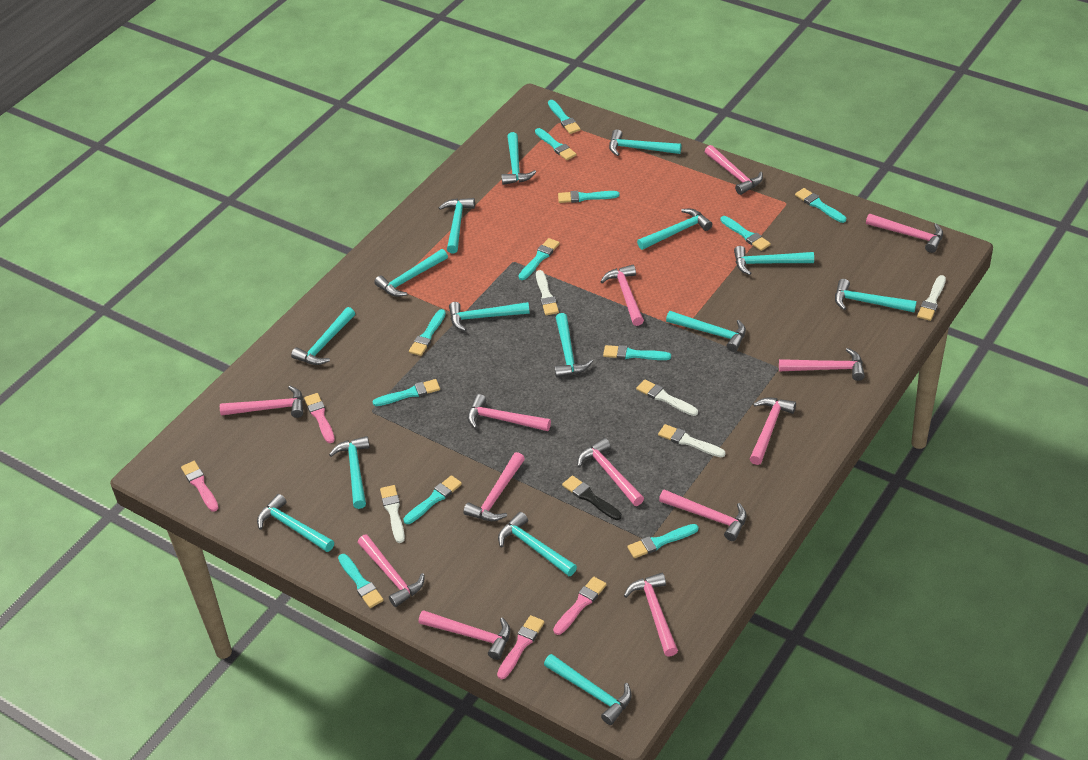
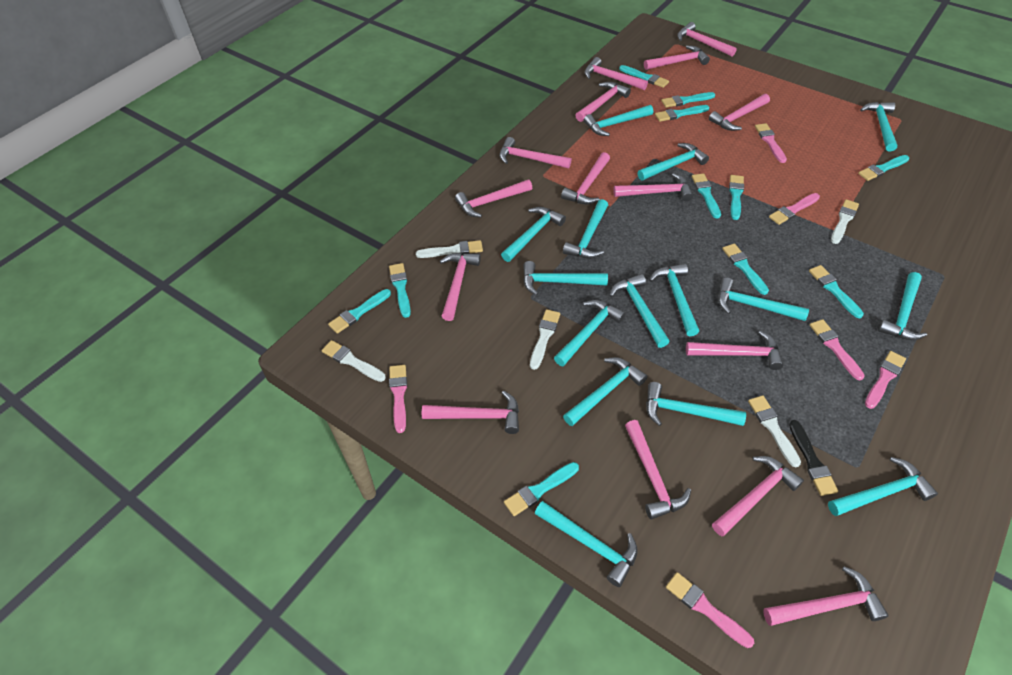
pink brush: [181,461,219,512] [304,393,335,443] [497,615,545,679] [553,577,607,635] = 4 -> [389,365,407,433] [666,572,754,648] [755,123,787,163] [769,193,820,225] [810,319,865,380] [865,351,906,409] = 6
pink hammer: [220,386,303,418] [358,535,425,607] [419,610,510,660] [463,452,525,521] [467,394,551,431] [577,438,644,506] [600,265,644,326] [624,573,678,657] [659,490,747,541] [705,145,763,195] [750,398,796,465] [779,348,865,381] [866,214,943,253] = 13 -> [422,391,519,434] [440,253,481,321] [455,179,532,218] [499,137,571,169] [561,152,610,204] [575,82,631,122] [584,57,648,90] [613,173,693,201] [625,420,691,519] [644,45,710,70] [677,22,737,57] [686,331,783,370] [709,94,770,131] [712,456,804,536] [763,566,888,626] = 15
turquoise brush: [338,554,384,608] [372,379,440,406] [403,475,462,524] [409,309,446,356] [519,238,560,280] [535,128,576,160] [548,100,581,134] [558,191,620,203] [603,345,671,360] [627,524,698,558] [720,216,771,251] [795,188,846,223] = 12 -> [328,289,391,334] [389,263,411,318] [504,462,579,516] [619,65,669,88] [655,105,709,122] [661,92,715,108] [692,173,721,219] [722,244,769,295] [729,175,744,220] [809,265,864,318] [858,155,909,181] = 11

